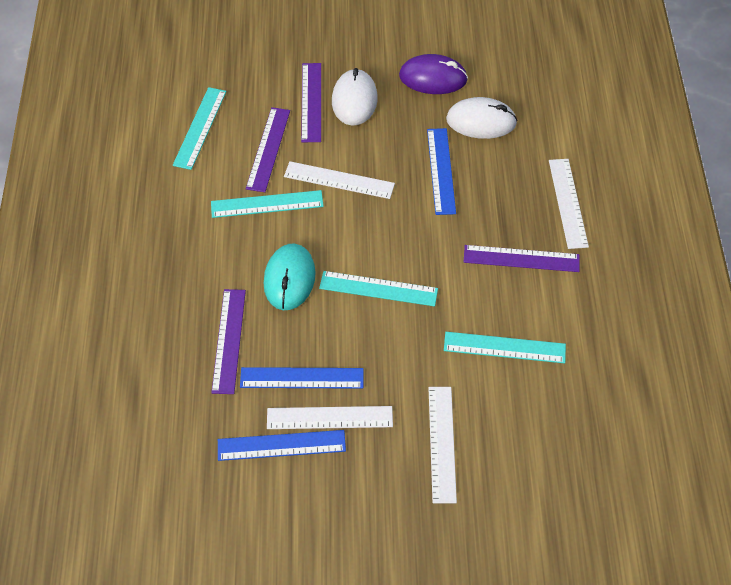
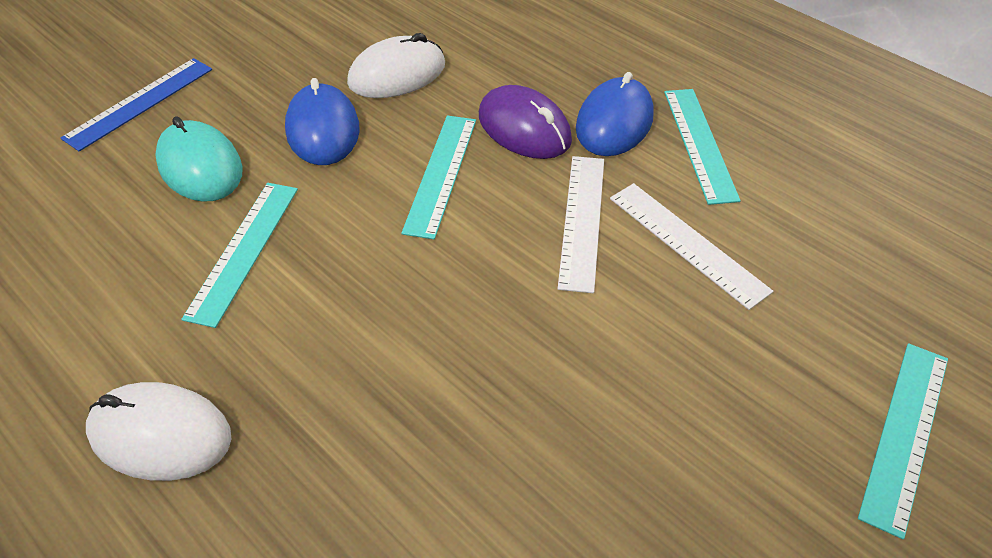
blue mouse: none = 0 -> [285,78,360,165] [576,72,654,156] = 2
blue ruler: [218,430,346,461] [240,367,364,389] [427,128,456,215] = 3 -> [61,58,212,152] = 1
purple ruler: [211,289,246,394] [246,107,290,192] [301,63,321,142] [464,245,579,272] = 4 -> none = 0
white ruler: [267,406,393,429] [284,161,395,199] [429,387,457,503] [549,159,589,249] = 4 -> [558,156,604,293] [610,183,773,310] = 2

